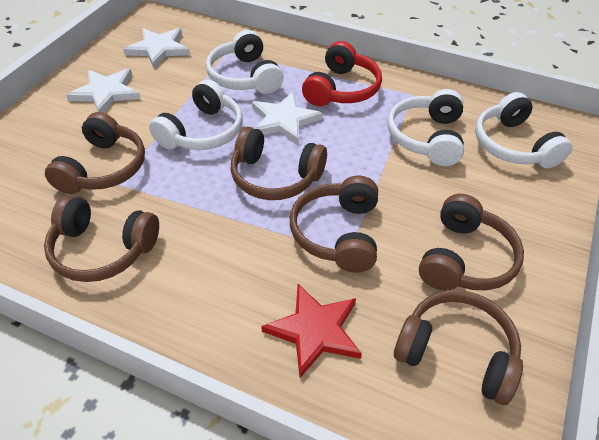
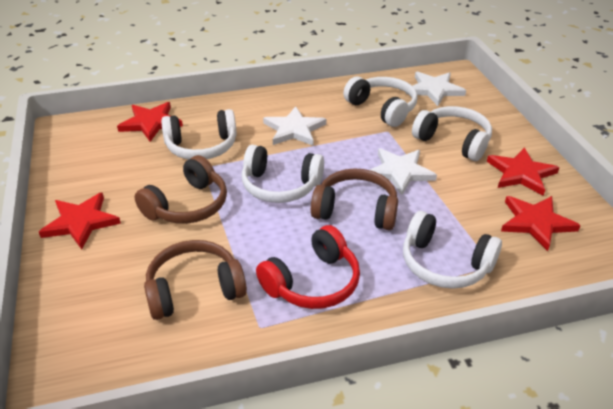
brown headphones: [44,195,159,282] [45,112,145,194] [230,127,327,200] [290,176,378,272] [394,290,523,405] [419,194,524,290] = 6 -> [135,155,227,224] [144,240,247,320] [311,168,398,230] = 3
red star: [261,284,362,378] = 1 -> [39,192,121,249] [117,102,183,142] [487,148,560,196] [501,196,581,251] = 4
white headphones: [149,80,243,150] [206,30,284,94] [388,89,464,166] [475,92,572,168] = 4 -> [161,109,237,160] [242,145,324,203] [343,77,418,127] [403,211,502,289] [412,106,492,161] = 5

